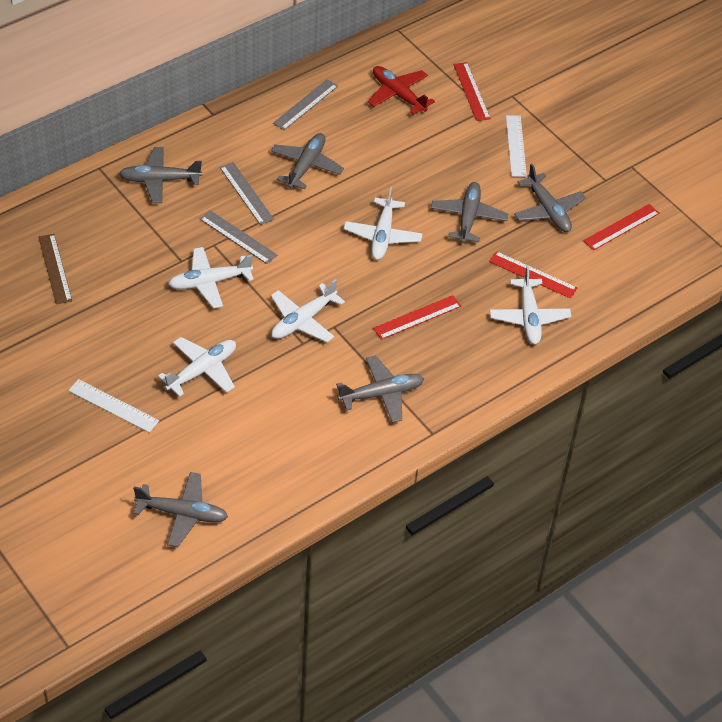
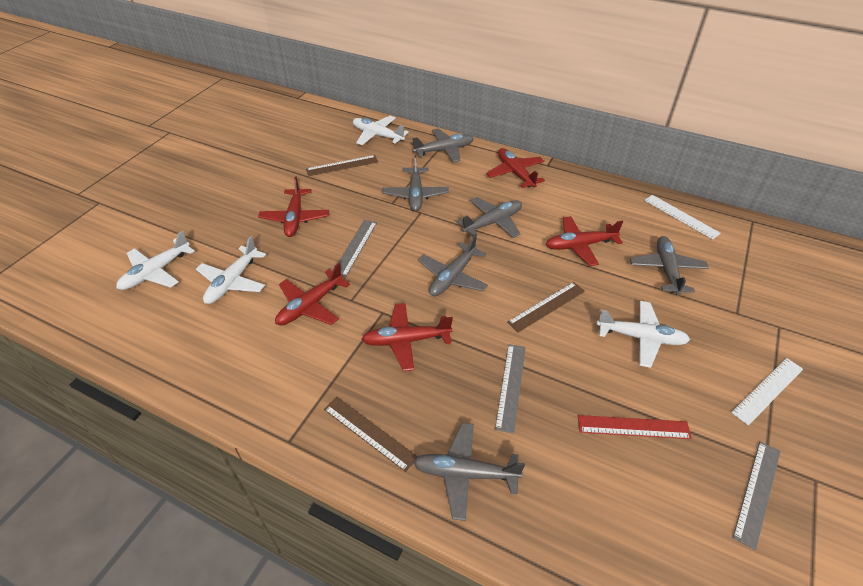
brown ruler: [38,234,72,304] = 1 -> [306,155,378,176] [324,397,418,472] [507,282,585,332] = 3
red plane: [368,66,435,115] = 1 -> [258,176,329,237] [275,263,350,326] [362,303,453,371] [486,148,545,188] [546,216,623,266] = 5
red ruler: [373,295,461,340] [453,62,491,121] [489,251,577,298] [583,204,660,250] = 4 -> [578,415,692,439] = 1
white plane: [158,337,236,397] [168,247,254,308] [271,279,345,342] [344,186,422,260] [490,266,571,344] = 5 -> [116,231,195,290] [196,236,266,304] [353,116,409,145] [596,301,690,368] = 4

